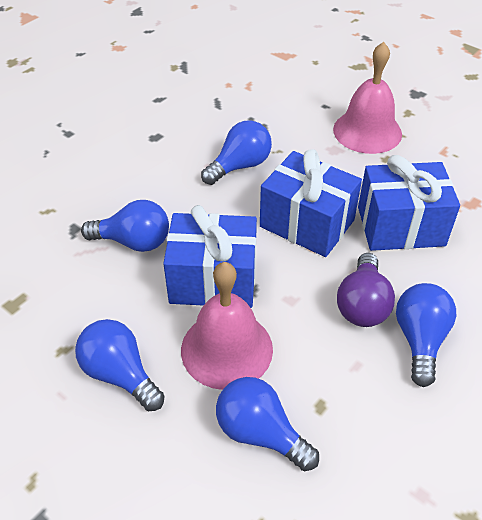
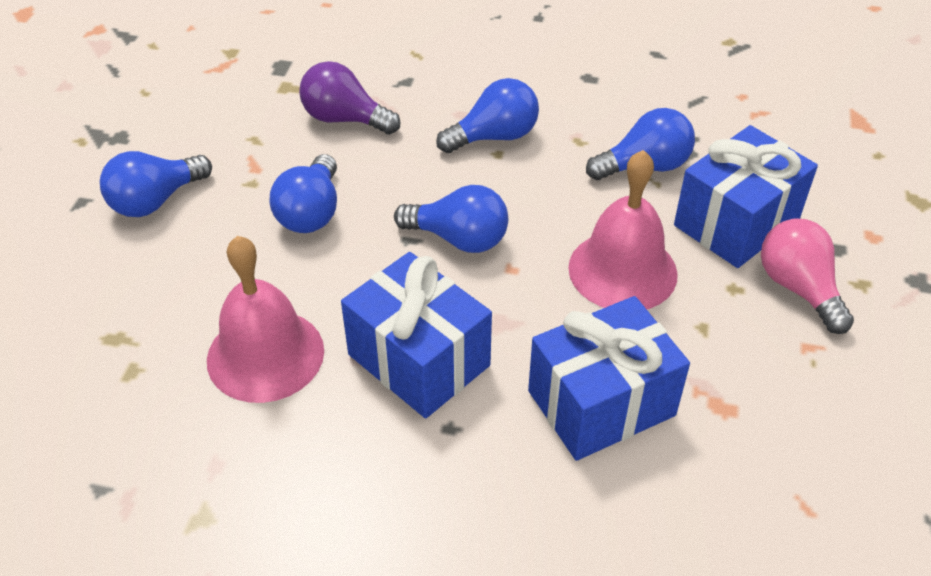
pink light bulb: none = 0 -> [761,218,854,334] = 1

